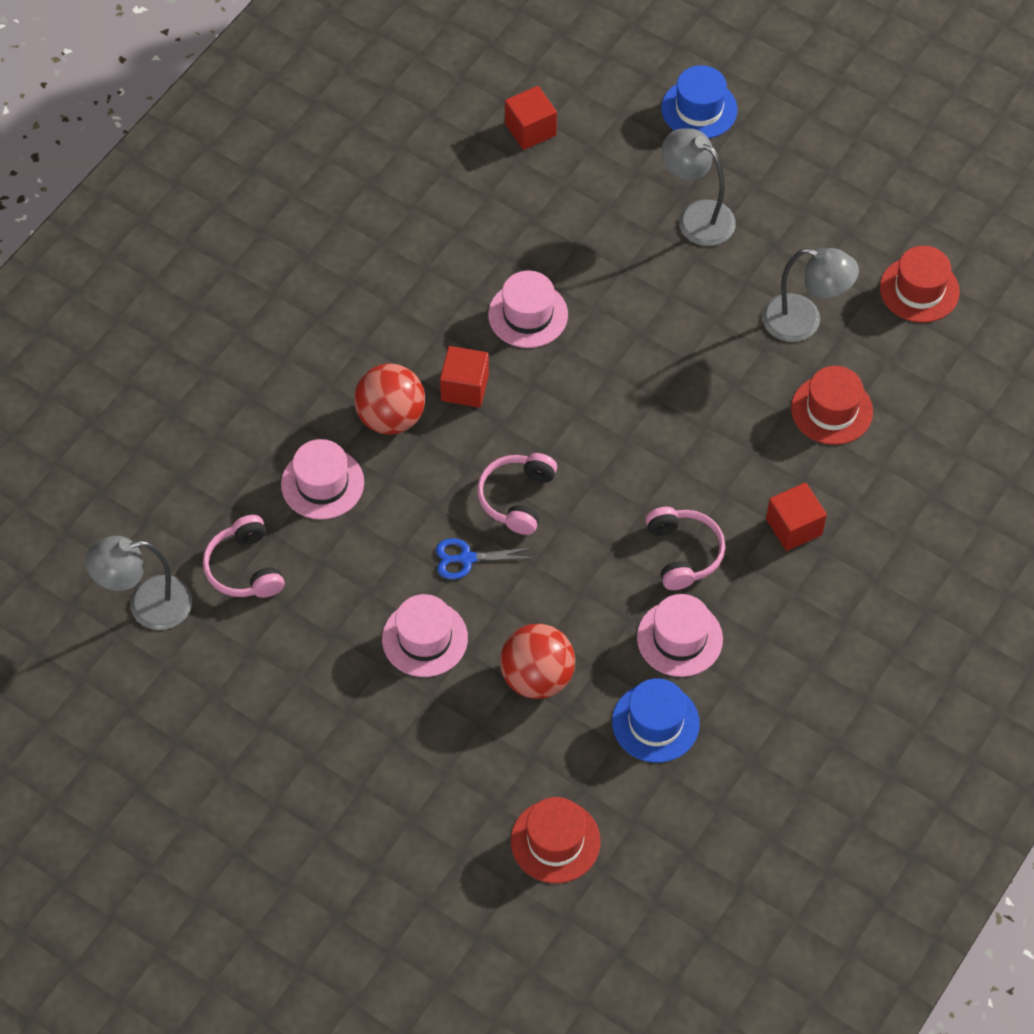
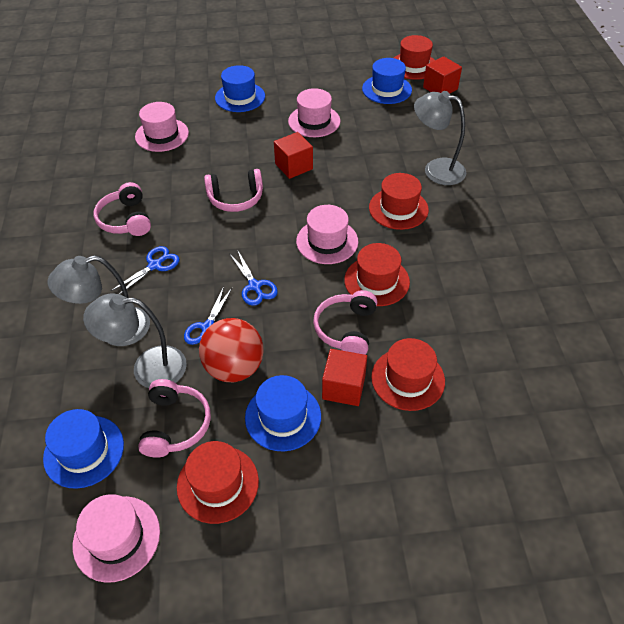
blue hat: [612,678,700,763] [661,65,737,139] = 2 -> [43,409,124,489] [215,65,265,112] [245,375,321,451] [362,58,412,104] = 4
blue scissors: [436,538,535,579] = 1 -> [111,246,180,294] [184,286,232,345] [230,251,278,306] = 3
pink headphones: [203,515,285,598] [477,453,557,535] [645,507,725,590] = 3 -> [94,182,151,236] [138,379,211,458] [204,169,263,212] [313,290,377,355] = 4
red ball: [354,363,425,435] [500,624,575,699] = 2 -> [199,318,264,382] = 1
red hat: [511,797,600,883] [791,366,873,445] [880,246,960,323] = 3 -> [177,441,259,524] [344,243,410,306] [369,173,429,230] [371,338,445,411] [394,35,435,80] = 5

